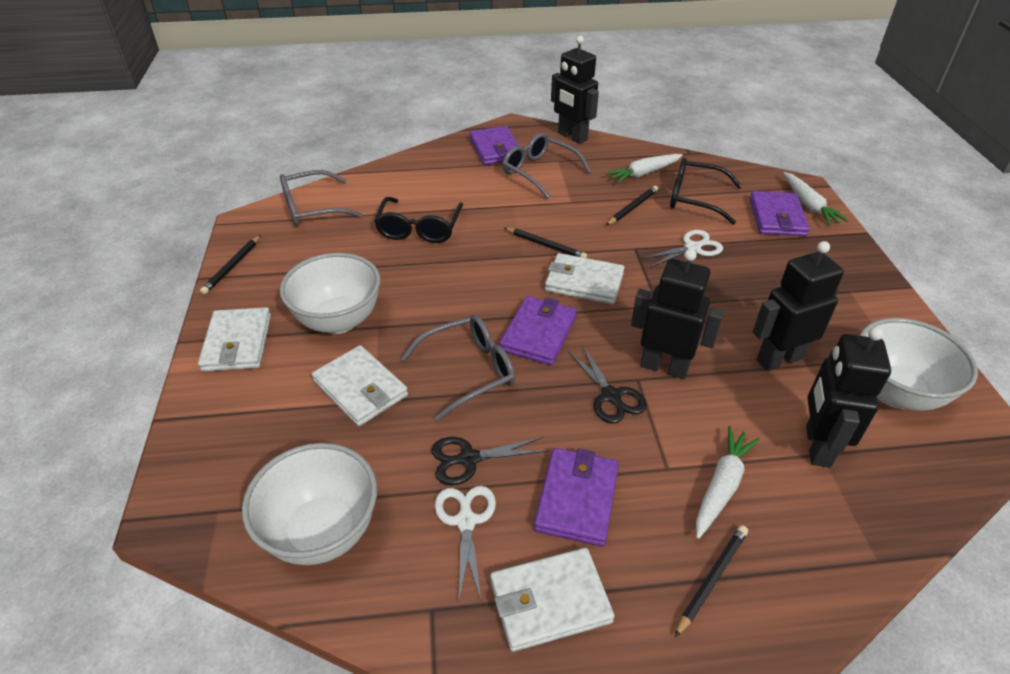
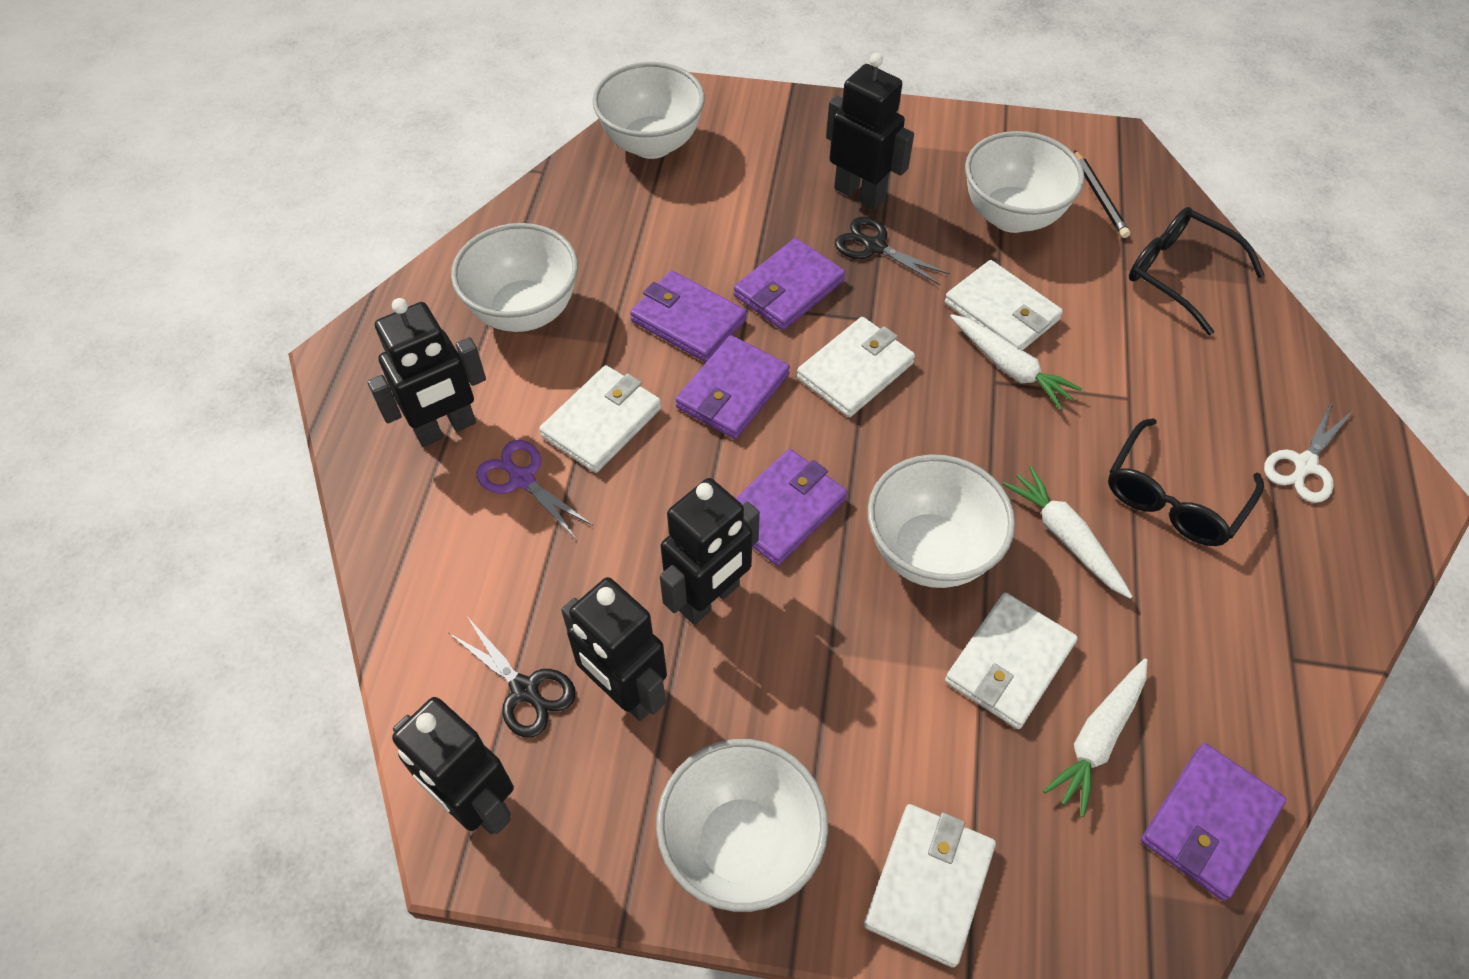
black pencil: [200,235,261,295] [504,227,587,258] [606,186,658,226] [675,525,748,637] = 4 -> [1074,150,1130,238] = 1
black robot: [551,36,599,144] [631,249,724,379] [753,241,844,371] [806,327,891,468] = 4 -> [367,298,486,447] [392,697,514,834] [561,577,667,721] [660,478,760,625] [826,53,914,209] = 5
grey glasses: [280,170,362,226] [400,315,515,421] [502,133,591,199] = 3 -> none = 0
purple scissors: none = 0 -> [476,440,593,539] = 1
purple wallet: [469,126,519,165] [499,296,577,365] [534,448,619,547] [750,191,810,236] = 4 -> [630,270,747,362] [675,335,790,439] [734,238,846,330] [736,449,847,566] [1141,743,1286,901] = 5
white bowl: [242,443,377,565] [280,253,380,334] [859,318,978,411] = 3 -> [451,223,578,332] [592,62,705,159] [656,739,828,912] [868,454,1015,588] [965,131,1085,233] = 5
white scissors: [435,486,496,600] [641,230,723,268] = 2 -> [1264,401,1352,503] = 1
white wallet: [198,307,271,372] [312,345,408,426] [490,548,615,652] [545,253,624,304] = 4 -> [539,365,661,473] [797,317,915,417] [864,804,996,968] [945,260,1063,350] [945,593,1078,729] = 5

